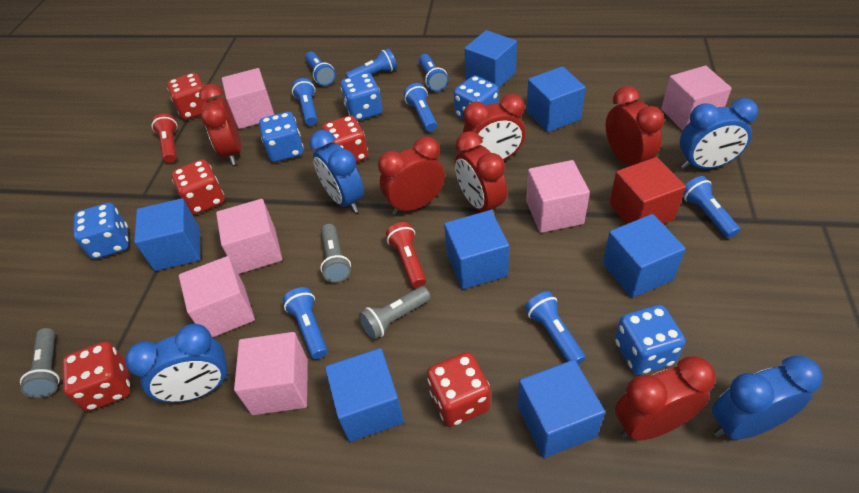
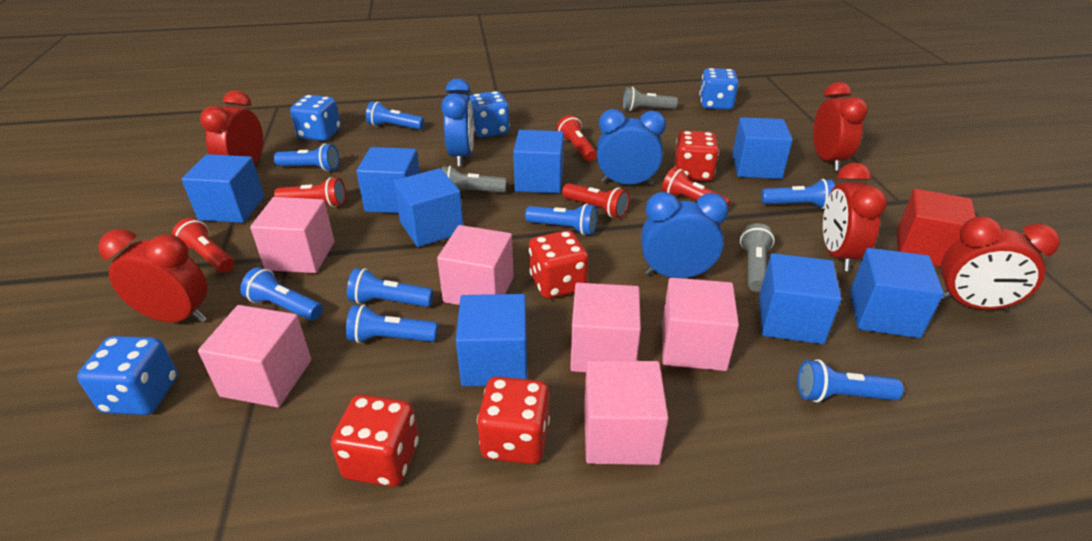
blue clock: [125,324,230,402] [309,130,364,213] [680,98,758,169] [712,356,823,440] = 4 -> [441,79,474,167] [597,109,666,185] [641,192,728,278] = 3
blue cube: [134,198,200,271] [325,348,404,442] [444,210,509,289] [465,30,517,89] [518,360,605,458] [527,66,586,132] [603,214,686,298] = 7 -> [181,154,264,223] [356,147,420,213] [393,168,464,247] [456,294,527,386] [513,130,564,193] [732,117,793,179] [759,253,841,344] [850,248,944,338] = 8
blue dice: [73,203,129,259] [259,112,304,162] [340,73,382,121] [454,75,499,120] [615,305,685,375] = 5 -> [77,336,178,415] [290,95,341,141] [469,91,510,137] [699,68,739,110] = 4
red clock: [199,84,241,165] [378,137,445,215] [455,131,507,218] [463,94,525,160] [606,86,664,165] [615,356,716,441] = 6 -> [98,229,208,323] [200,90,263,165] [813,82,868,171] [823,163,887,271] [940,216,1060,311] = 5
red dice: [62,341,131,411] [167,73,209,120] [172,159,225,215] [322,115,368,162] [427,352,491,427] = 5 -> [331,394,419,487] [477,376,550,464] [529,230,589,299] [674,131,719,181] = 4
red flashlight: [151,114,178,163] [386,222,426,288] = 2 -> [172,218,234,273] [274,177,346,207] [557,115,597,162] [562,183,629,218] [662,167,730,207] = 5

